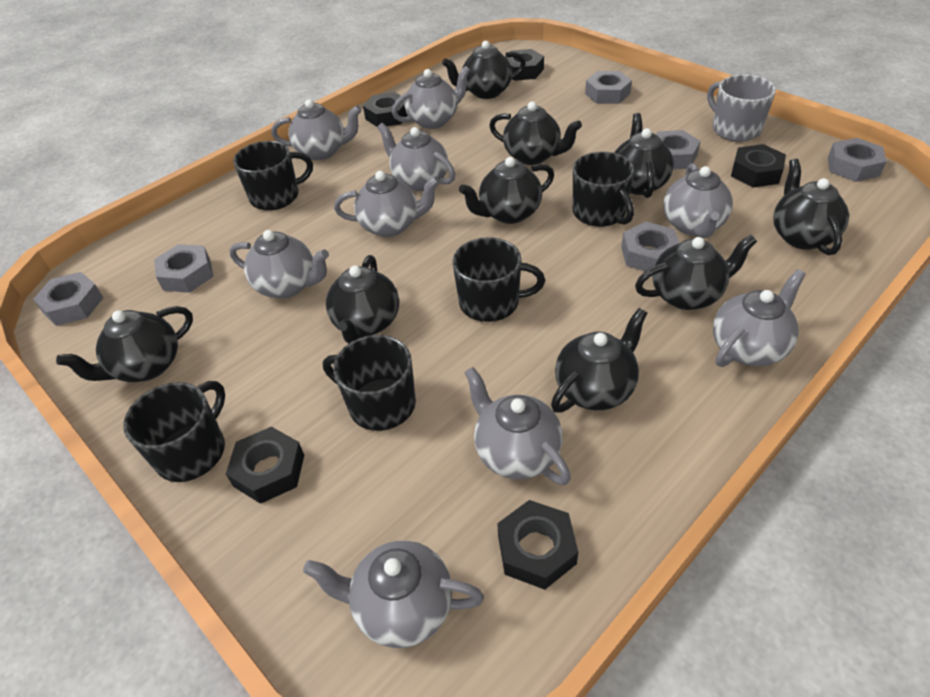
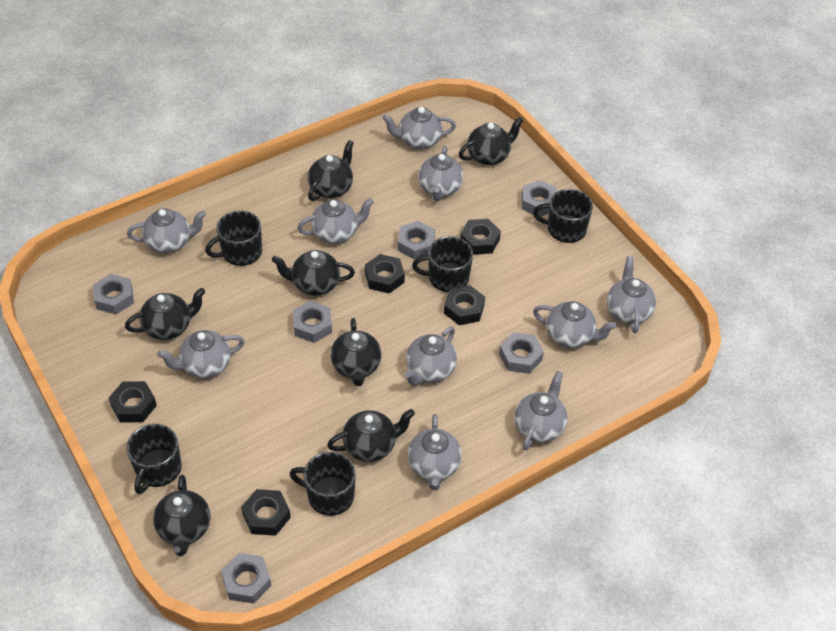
black teapot: [56,306,193,382] [326,255,399,344] [442,41,526,99] [459,157,554,224] [489,102,582,165] [551,308,647,413] [614,113,674,198] [635,235,757,310] [773,159,849,255] = 9 -> [125,288,205,340] [153,475,211,556] [272,250,355,296] [308,140,354,201] [327,409,415,462] [330,318,381,386] [459,117,524,165] = 7
grey mug: [707,74,776,142] = 1 -> none = 0
grey teapot: [229,230,329,298] [271,99,362,160] [303,540,484,648] [334,171,440,237] [377,123,455,191] [392,66,470,129] [465,367,571,485] [663,163,733,238] [713,269,806,367] = 9 -> [127,209,206,253] [157,330,245,378] [297,198,374,244] [382,107,456,150] [405,326,457,385] [407,414,462,490] [418,146,463,201] [515,371,567,451] [533,301,617,348] [607,256,656,333] = 10

